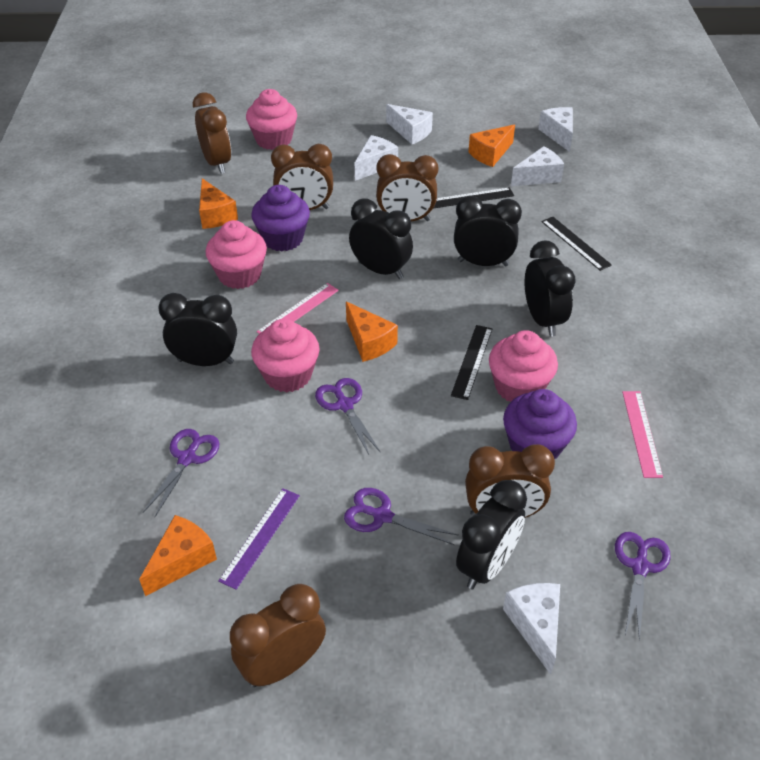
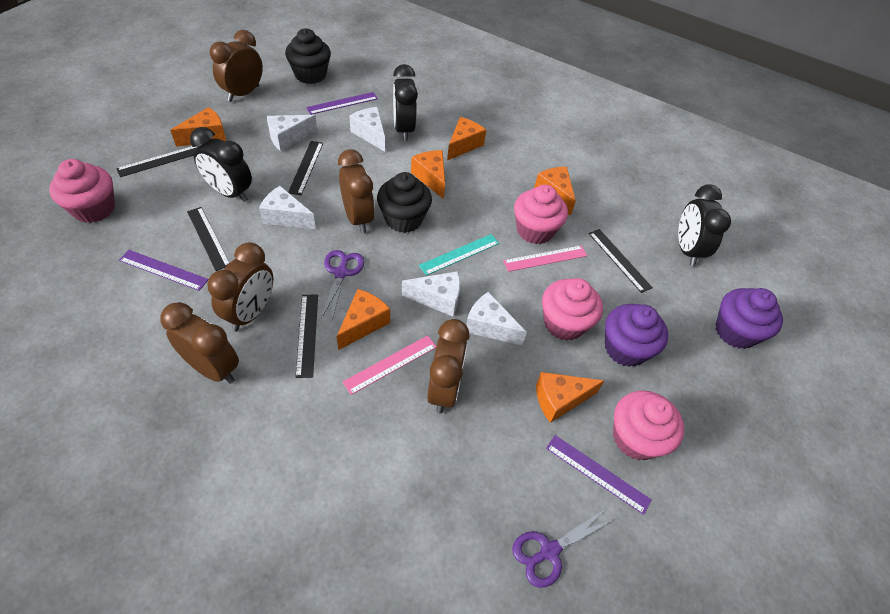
black clock: [158,293,237,366] [349,198,413,279] [454,195,522,266] [456,480,527,589] [525,241,576,337] = 5 -> [190,127,252,202] [393,64,418,141] [678,184,731,266] = 3
black cupcake: none = 0 -> [285,29,331,84] [377,172,432,233] = 2
black ruler: [433,187,514,209] [451,325,492,400] [541,217,612,271] = 3 -> [116,146,199,177] [187,207,229,271] [288,141,323,195] [295,295,318,378] [589,229,653,293] = 5
orange cheese: [139,515,217,596] [199,178,238,229] [346,301,398,362] [468,124,515,167] = 4 -> [170,107,226,147] [337,289,390,350] [411,150,445,199] [447,117,486,160] [534,167,576,216] [536,372,604,423] = 6
purple ruler: [218,488,300,590] = 1 -> [119,250,209,291] [306,92,378,115] [546,435,652,515] = 3
purple scissors: [143,429,219,517] [315,378,381,454] [344,488,459,545] [615,532,671,641] = 4 -> [321,250,364,319] [512,508,614,588] = 2
turquoise ruler: none = 0 -> [419,234,499,276] = 1

